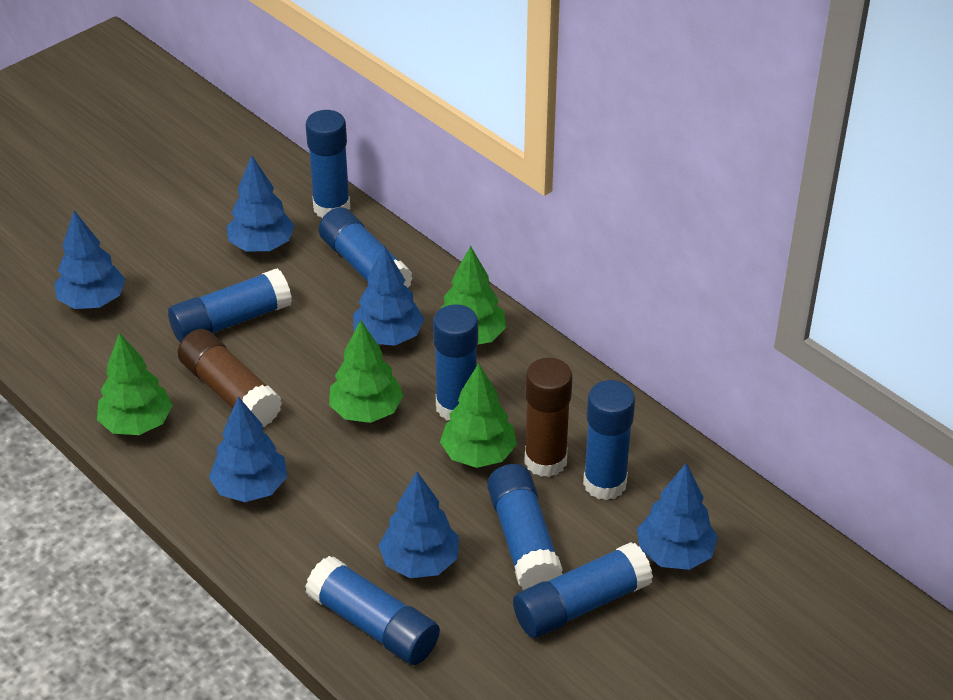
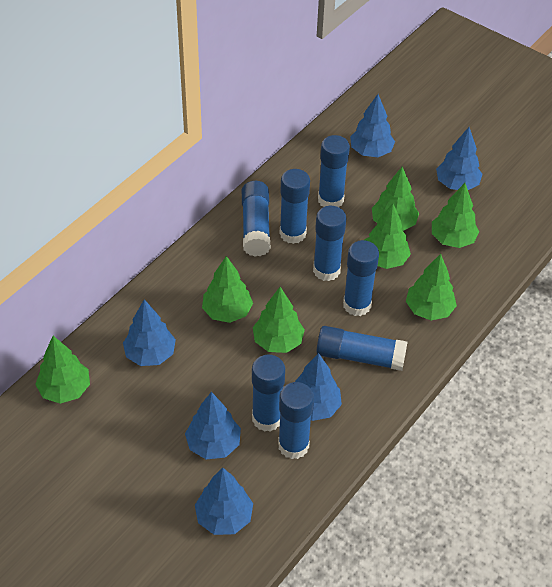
brown glue stick: [178,329,282,427] [524,358,573,477] = 2 -> none = 0
green tree: [97,332,173,435] [329,320,404,423] [440,246,506,345] [440,363,517,468] = 4 -> [35,336,90,404] [202,256,253,323] [253,287,305,353] [364,203,411,269] [372,167,419,231] [406,254,457,320] [432,183,479,248] = 7

